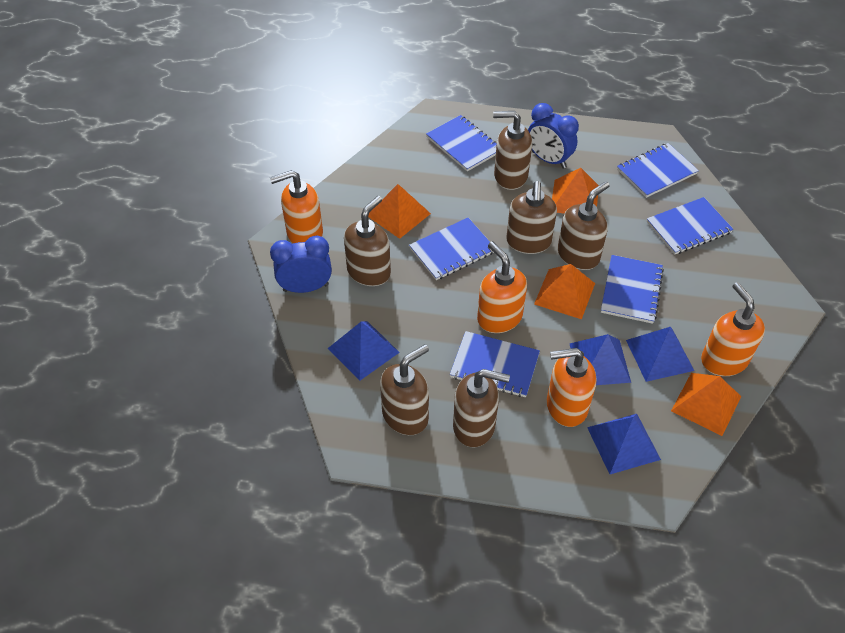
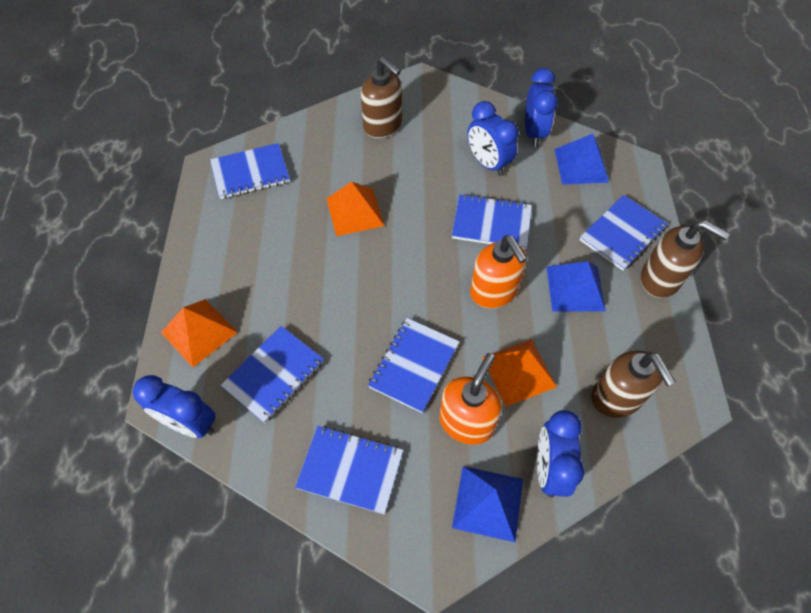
blue clock: [270,236,332,293] [528,103,579,169] = 2 -> [133,375,216,438] [467,101,518,176] [525,68,558,147] [537,410,584,497] = 4
blue pyramid: [328,321,400,381] [570,334,631,385] [587,414,661,474] [626,327,694,382] = 4 -> [452,466,523,542] [547,261,606,312] [554,134,609,185] = 3
brown soap dispenser: [344,196,391,286] [380,344,429,435] [453,369,510,447] [493,111,532,190] [506,181,557,254] [558,181,610,270] = 6 -> [361,57,402,138] [591,350,676,418] [641,220,730,298] = 3
orange pyramid: [368,184,431,239] [534,264,595,319] [552,168,599,214] [671,373,741,436] = 4 -> [161,299,238,367] [326,182,384,236] [482,340,557,407] = 3
orange soap dispenser: [270,170,323,243] [477,241,527,333] [547,348,596,427] [701,282,765,376] = 4 -> [440,353,502,445] [470,235,527,308] = 2

